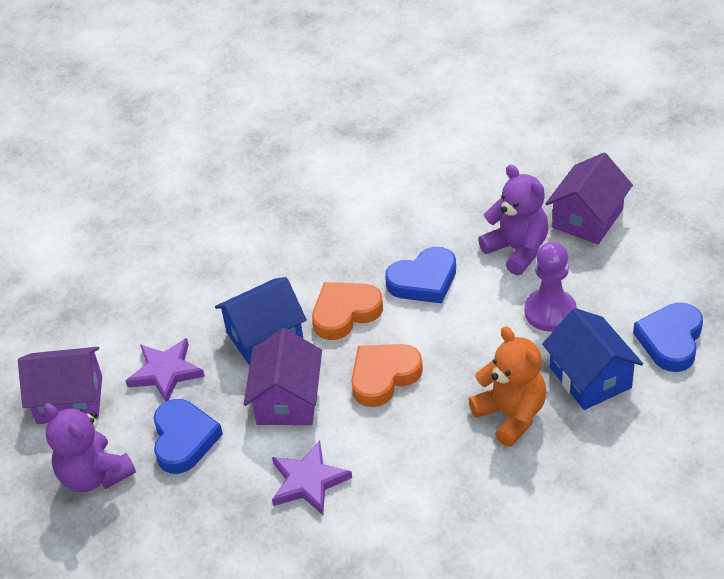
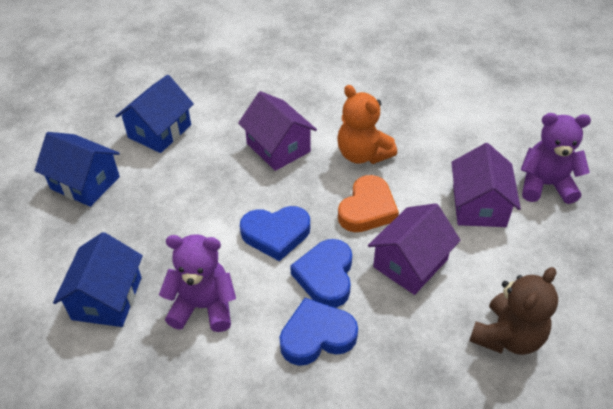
blue house: [215,277,307,366] [542,308,643,410] = 2 -> [34,132,120,207] [53,232,143,327] [116,75,194,153] = 3
brown teddy bear: none = 0 -> [469,267,558,355] = 1
orange heart: [312,282,383,340] [351,344,423,407] = 2 -> [338,175,399,232] = 1
purple pawn: [524,242,577,332] = 1 -> none = 0
purple star: [126,338,205,402] [272,441,352,515] = 2 -> none = 0

